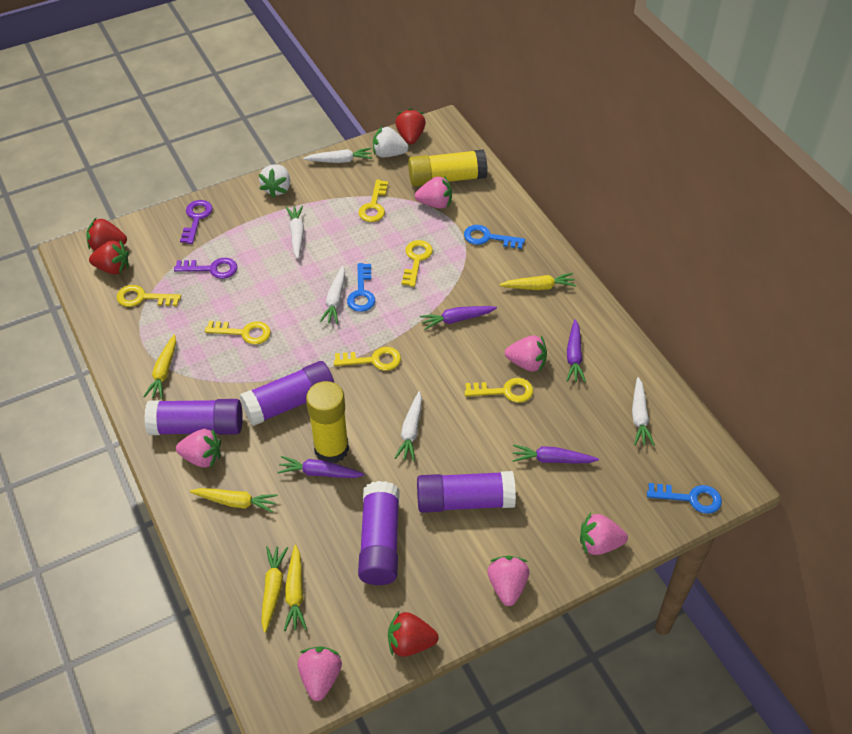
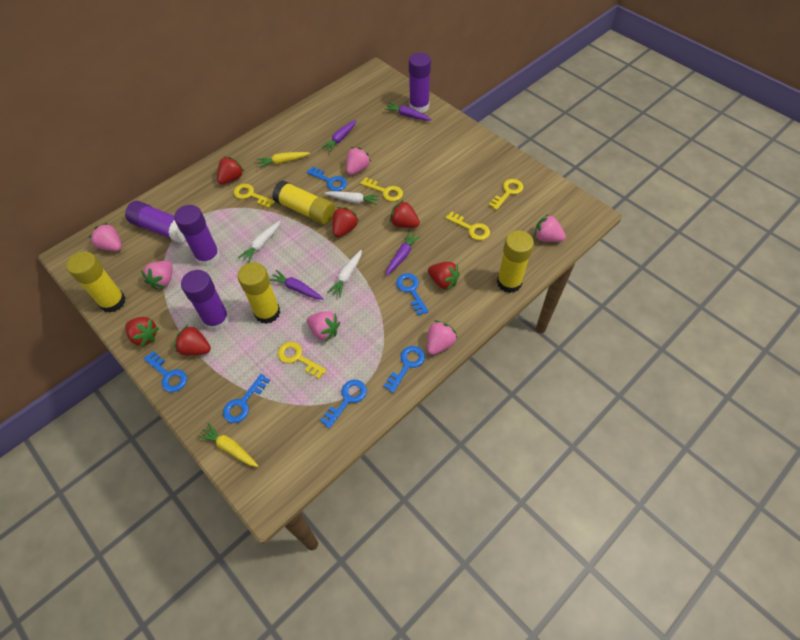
blue key: [347,263,375,312] [464,225,525,249] [647,483,722,514] = 3 -> [144,351,187,392] [223,374,270,423] [307,167,347,191] [320,380,367,428] [383,346,425,393] [396,273,429,316] = 6
purple key: [174,258,237,279] [180,200,213,244] = 2 -> none = 0
red strawberry: [86,218,127,251] [89,240,129,274] [388,611,439,657] [395,108,426,144] = 4 -> [125,317,159,347] [174,324,211,355] [217,156,244,184] [332,207,359,237] [390,200,420,228] [428,262,460,290] = 6
white carrot: [286,205,304,259] [303,148,372,163] [320,266,345,324] [395,391,422,461] [632,377,655,446] = 5 -> [238,221,280,263] [324,191,380,205] [327,250,362,298] = 3
white strawberry: [259,164,290,198] [373,126,409,157] = 2 -> none = 0
yellow carrot: [143,334,176,399] [190,488,278,513] [261,546,288,633] [284,545,307,631] [499,273,576,290] = 5 -> [197,423,258,467] [257,152,310,168] = 2
yellow glue stick: [306,381,349,463] [408,149,488,187] = 2 -> [66,252,126,313] [237,262,281,324] [272,180,335,225] [497,231,534,293] = 4
yellow key: [117,285,181,307] [205,321,271,345] [334,347,401,371] [358,180,388,222] [402,240,433,287] [465,378,533,403] = 6 -> [234,184,275,208] [278,342,327,379] [360,177,403,202] [446,211,490,240] [489,179,523,210] = 5

